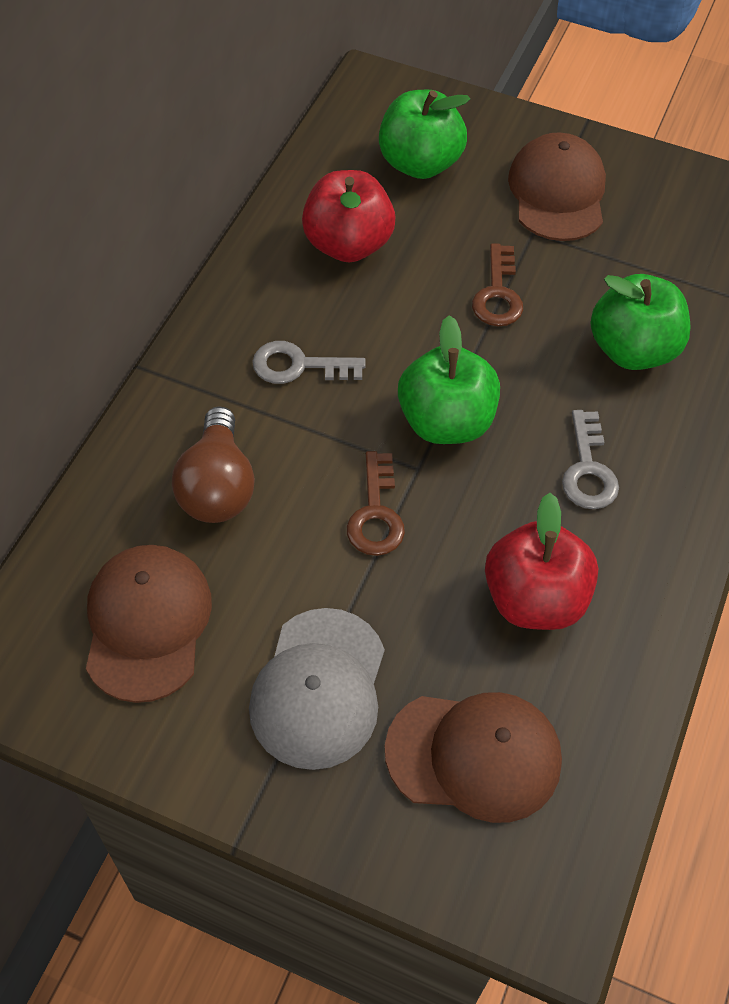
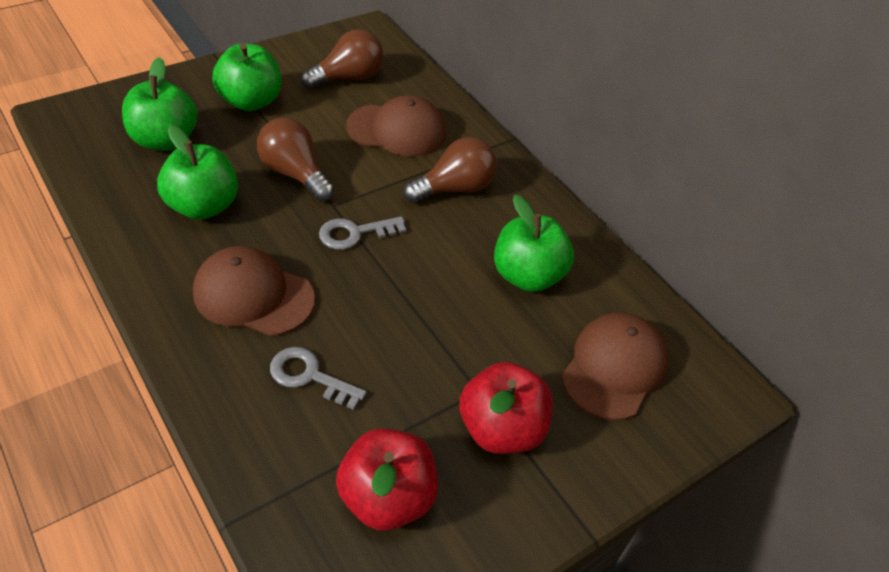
brown key: [347,451,405,556] [472,243,523,326] = 2 -> none = 0
brown light bulb: [172,406,255,523] = 1 -> [257,117,334,201] [301,29,383,89] [403,137,497,203] = 3
green apple: [379,90,470,179] [398,315,500,444] [590,274,691,370] = 3 -> [122,57,197,151] [157,125,238,220] [212,43,282,111] [494,195,574,292] = 4
grey cap: [249,608,385,770] = 1 -> none = 0

